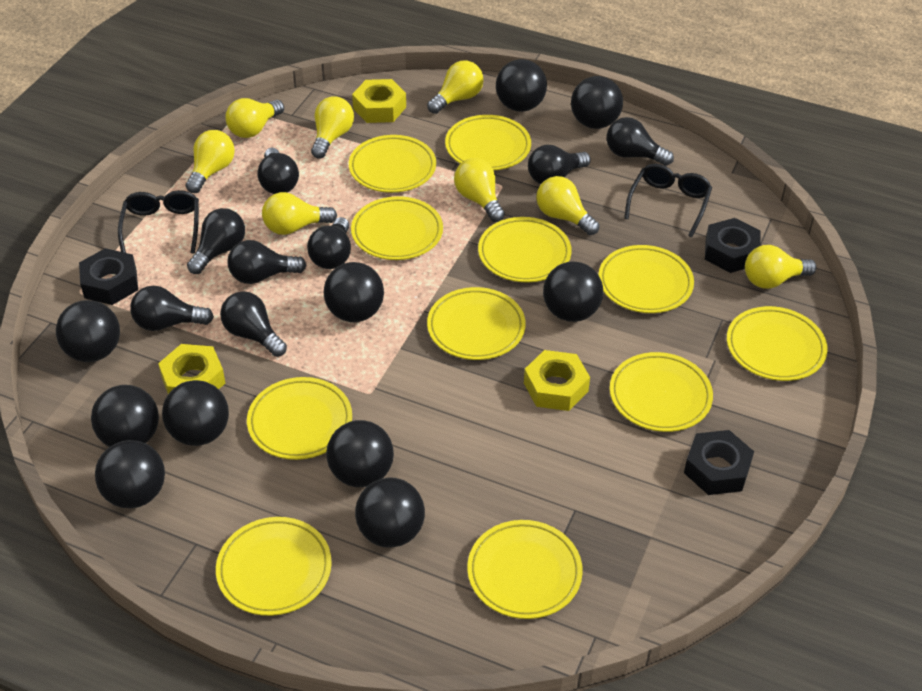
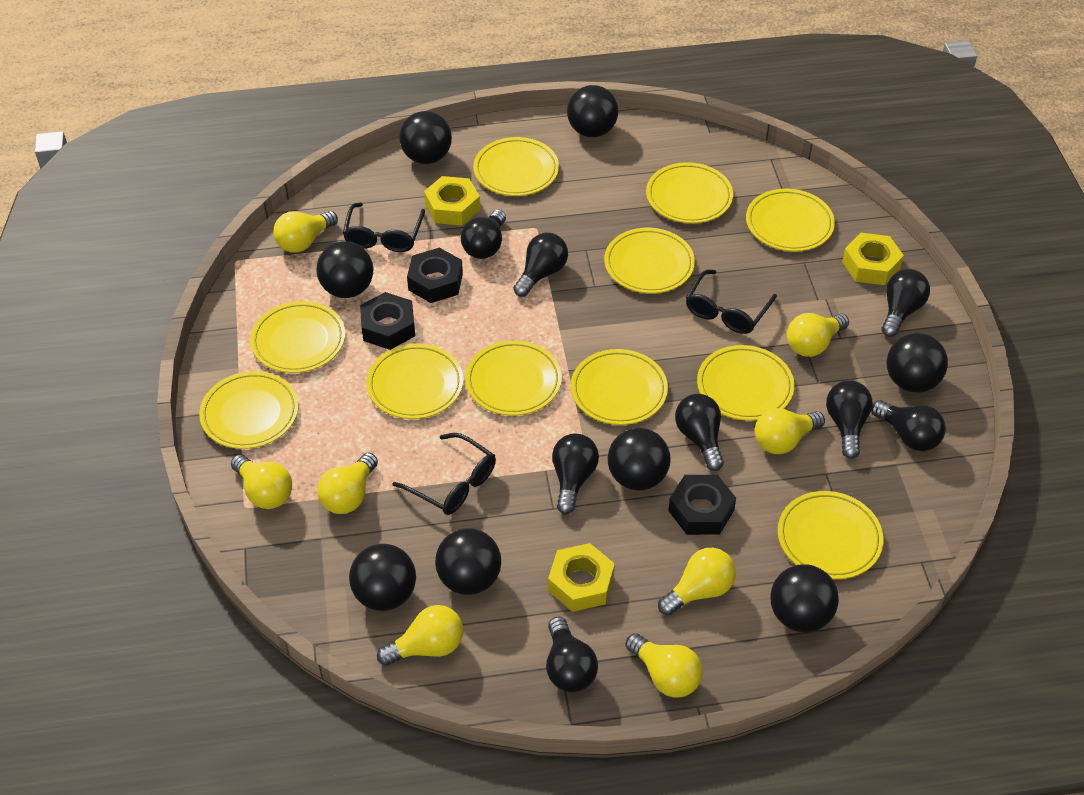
black ball: [56,300,120,362] [91,385,159,447] [95,440,165,508] [162,380,229,446] [324,262,384,322] [326,420,394,487] [355,477,425,548] [496,59,547,112] [543,261,603,322] [571,76,623,129] = 10 -> [317,241,373,298] [349,544,416,611] [399,111,452,164] [435,528,501,595] [567,85,618,137] [608,428,671,491] [770,564,839,632] [886,333,948,393] = 8
black glasses: [118,190,199,254] [624,164,712,237] = 2 -> [343,203,425,252] [393,433,496,515] [686,270,777,334] = 3

